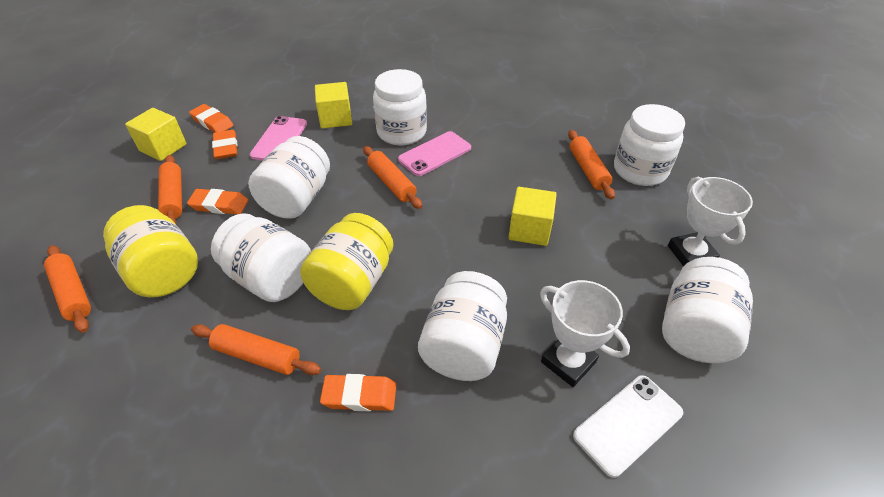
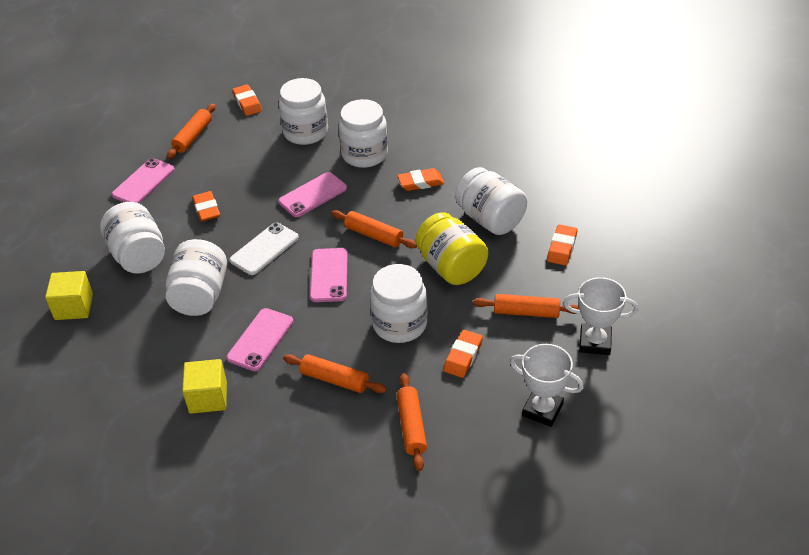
orange eraser: [187,189,248,214] [189,104,234,132] [212,130,238,159] [320,374,396,411] = 4 -> [192,191,220,222] [232,84,262,116] [397,168,444,191] [443,330,483,378] [547,224,577,265] = 5
pink phone: [250,116,307,160] [398,131,471,176] = 2 -> [112,158,175,203] [226,308,293,371] [278,172,347,217] [310,248,348,302] = 4
yellow cube: [125,108,187,161] [315,82,352,129] [508,187,557,246] = 3 -> [45,271,93,320] [182,359,227,414] = 2
yellow jar: [103,205,198,298] [300,213,393,310] = 2 -> [415,212,488,285] = 1

